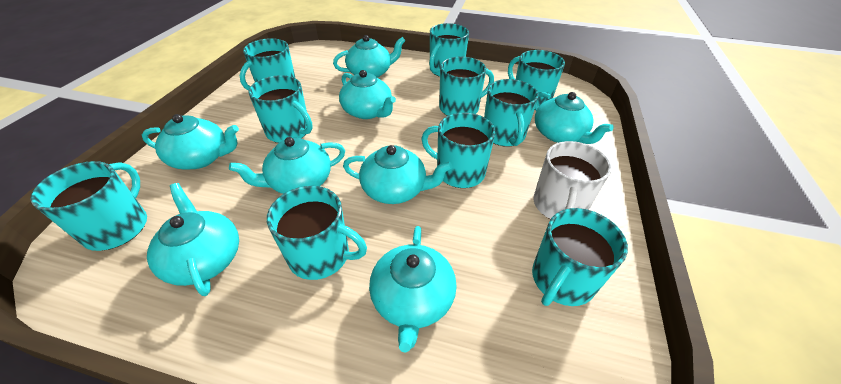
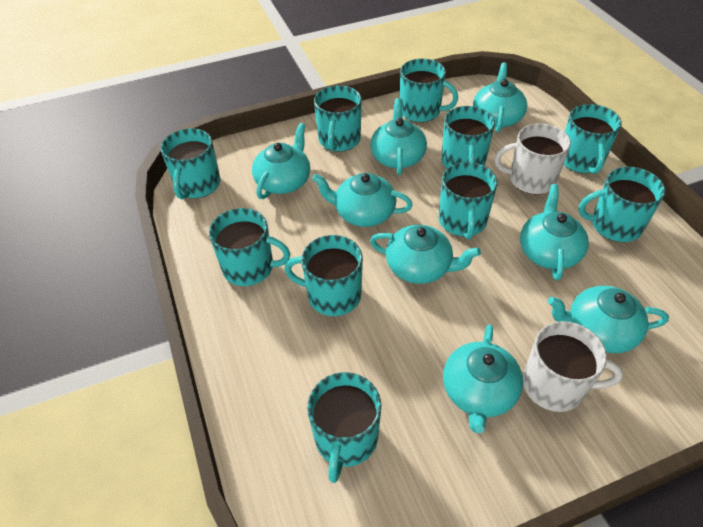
white mug: [534,141,612,219] = 1 -> [495,123,571,194] [523,321,623,412] = 2

